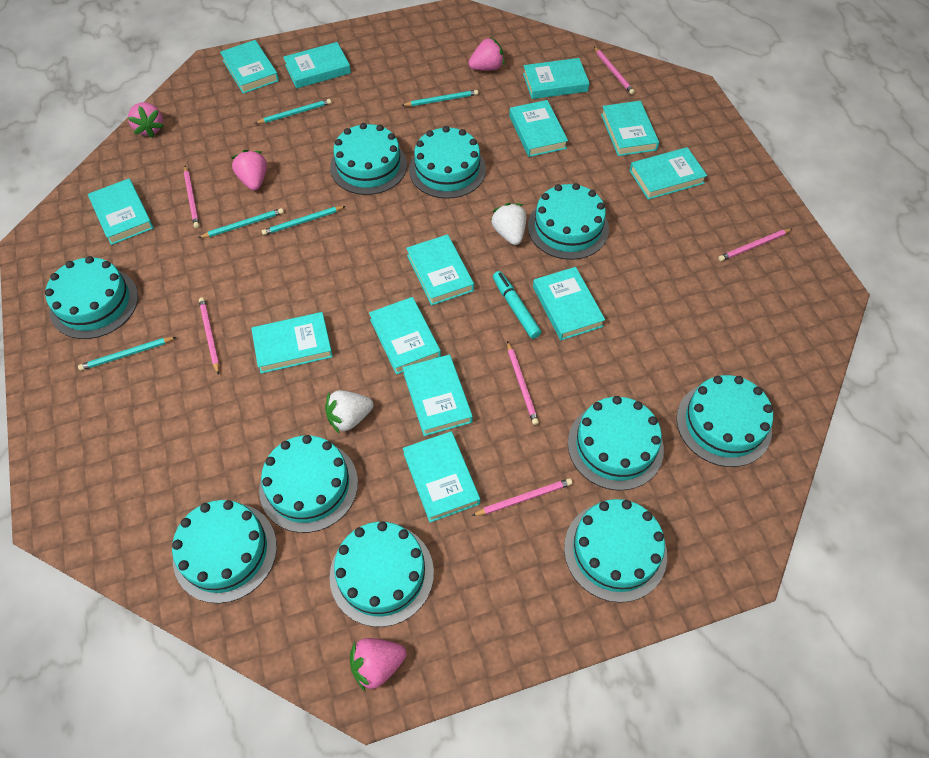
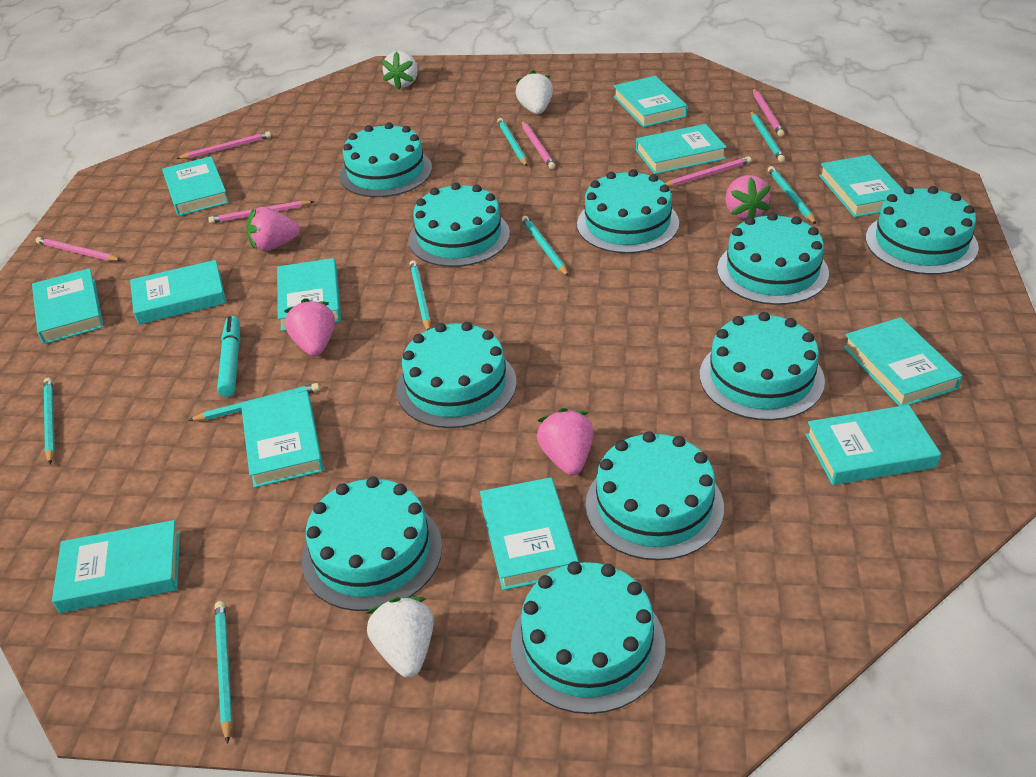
turquoise book: [88,179,154,245] [220,40,279,94] [251,312,333,374] [283,42,351,89] [369,297,441,375] [403,355,473,436] [403,431,480,522] [406,234,474,306] [509,100,568,157] [523,58,589,99] [533,267,605,340] [601,101,659,156] [629,147,707,200] = 13 -> [32,268,104,344] [52,520,180,613] [130,260,226,325] [162,156,229,216] [241,391,324,488] [277,258,341,331] [480,477,579,590] [614,76,687,127] [636,124,727,174] [806,405,941,485] [819,155,903,217] [843,317,962,406] = 12
turquoise pencil: [78,337,176,371] [198,208,284,238] [255,99,331,124] [262,206,346,235] [401,90,478,106] = 5 -> [44,378,55,464] [188,383,319,421] [215,601,232,744] [410,260,431,330] [497,118,528,166] [522,216,569,277] [750,111,785,162] [768,166,816,224] = 8
white strawberry: [325,390,373,434] [491,203,526,245] = 2 -> [366,597,434,677] [381,51,418,90] [516,70,553,114] = 3

